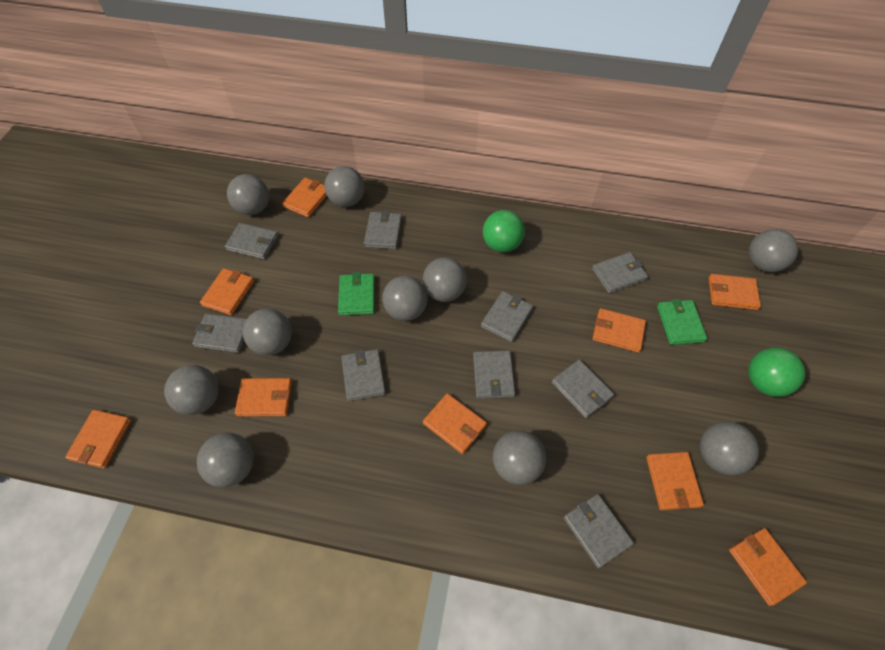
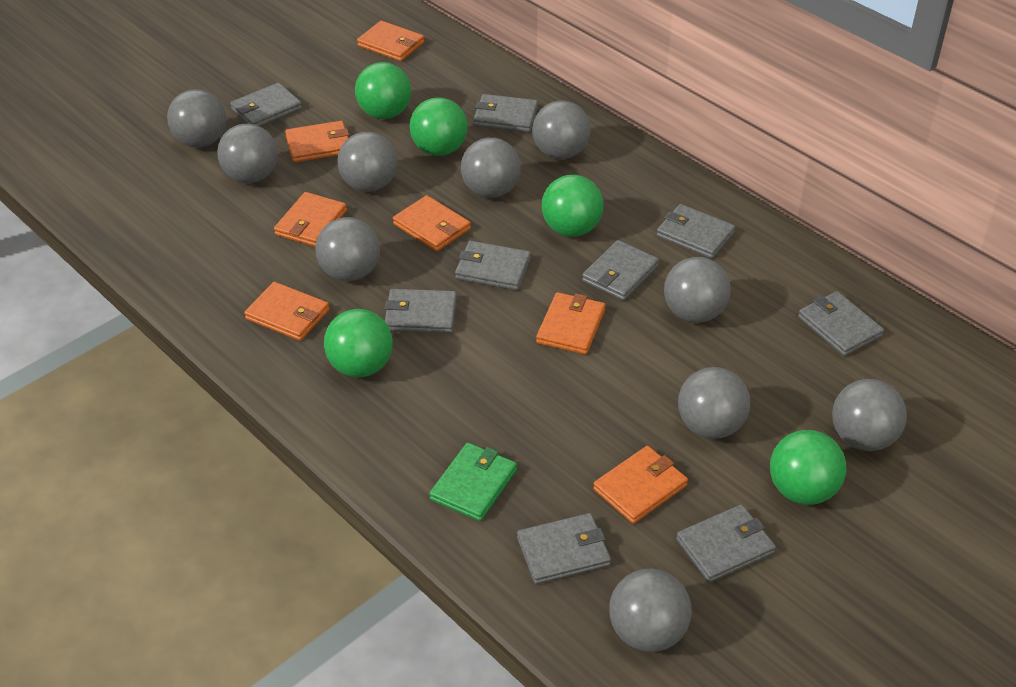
green ball: [483,210,525,252] [748,348,805,397] = 2 -> [324,309,393,377] [355,62,411,119] [410,97,468,156] [542,175,603,237] [770,430,846,505] = 5
green wallet: [338,272,375,316] [657,299,707,345] = 2 -> [430,443,517,521] = 1
orange wallet: [65,410,131,468] [200,268,254,315] [235,378,292,417] [282,178,327,217] [423,393,487,454] [592,308,646,353] [646,452,704,510] [709,274,761,310] [729,528,807,606] = 9 -> [244,282,330,341] [274,192,347,247] [285,121,350,162] [357,21,425,61] [393,195,471,251] [536,292,606,355] [593,446,688,524] = 7

